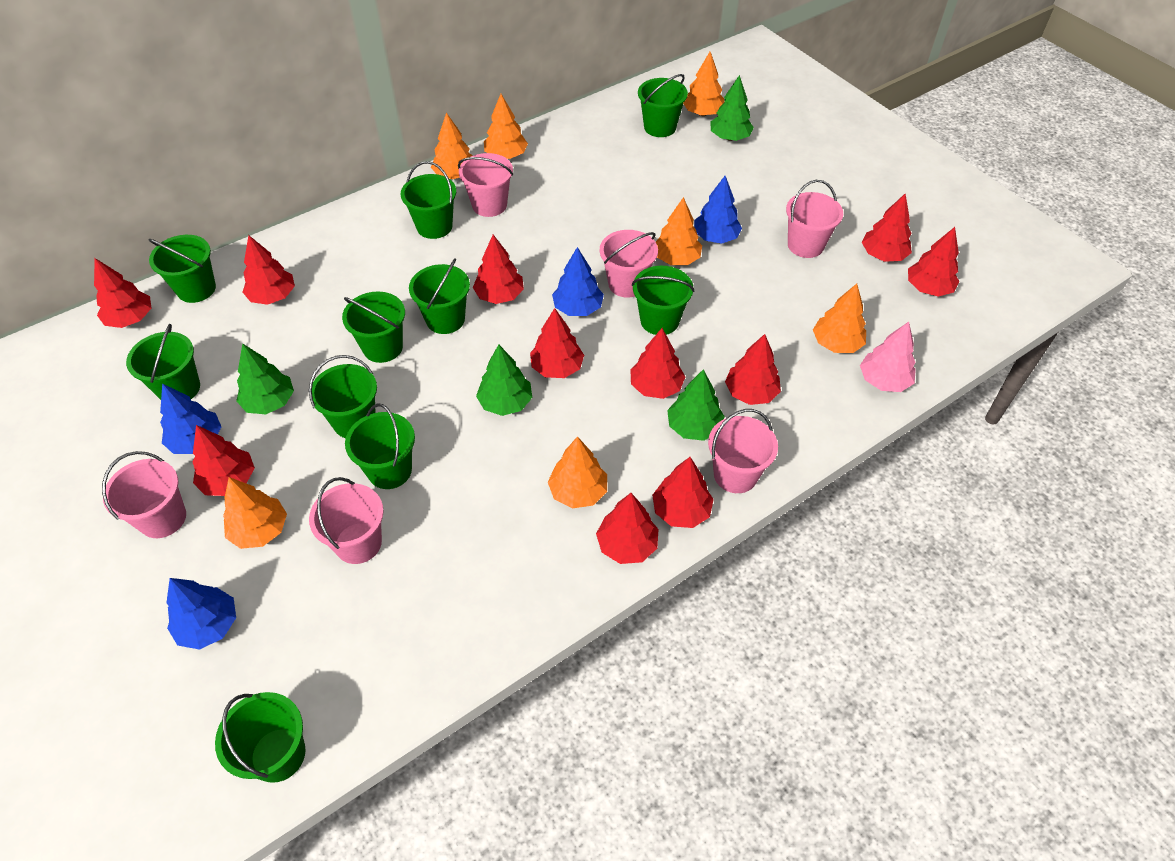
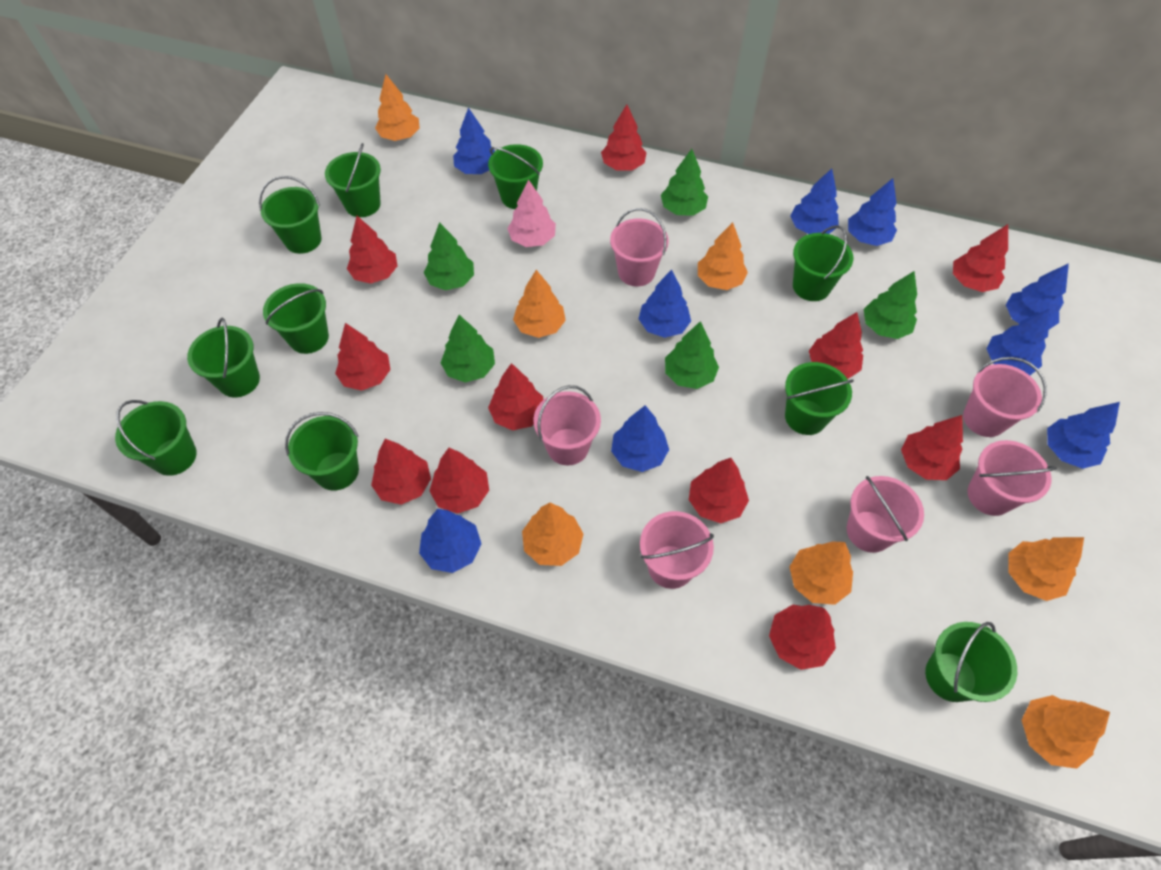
blue tree: [160,383,221,454] [166,578,236,650] [552,247,604,316] [694,176,742,244] = 4 -> [419,509,481,573] [453,107,495,174] [611,405,669,472] [639,269,691,338] [790,168,839,234] [848,178,897,246] [986,309,1050,375] [1006,263,1069,329] [1047,402,1120,469] = 9
green tree: [236,343,294,415] [476,345,532,416] [667,369,725,441] [710,75,754,141] = 4 -> [424,222,474,290] [441,315,495,383] [661,149,708,216] [665,321,719,389] [864,271,917,339] = 5

